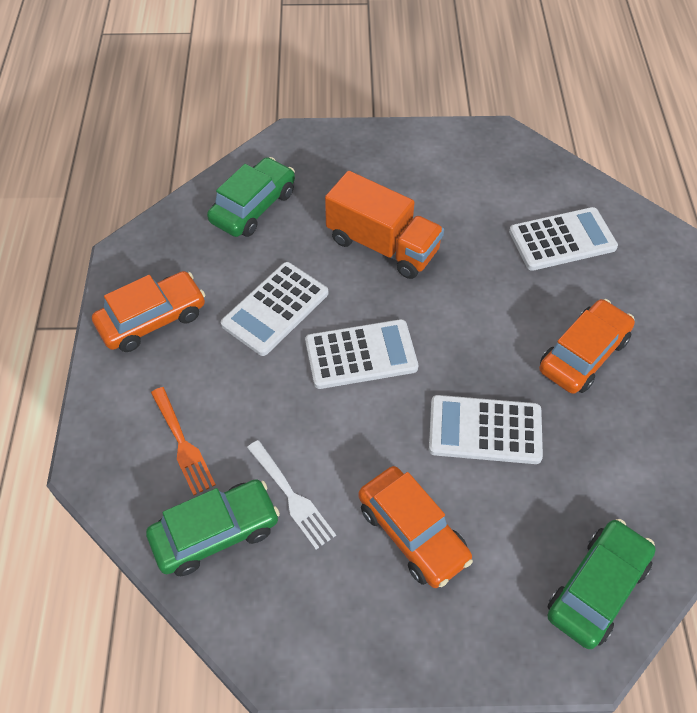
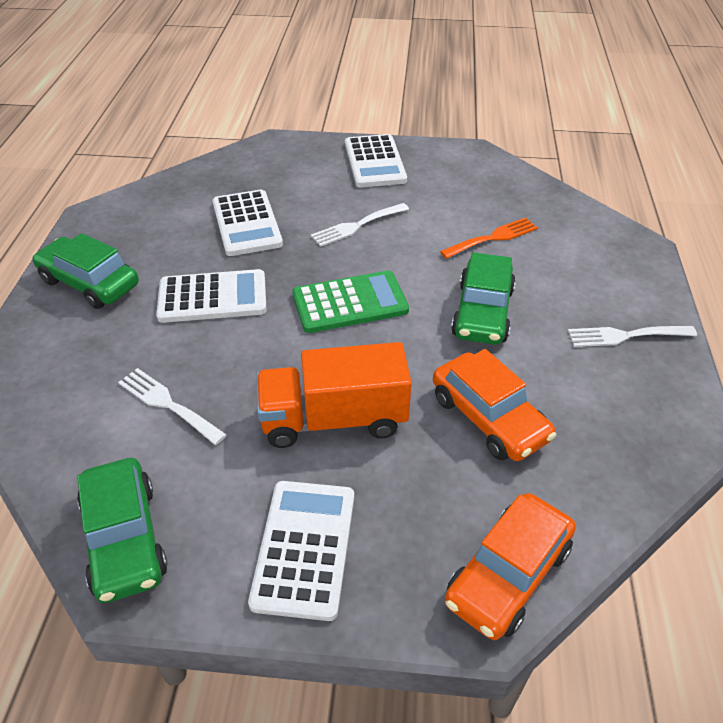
green calculator: none = 0 -> [292,271,409,333] = 1
orange car: [92,271,206,352] [358,466,473,588] [539,299,635,394] = 3 -> [433,349,556,461] [445,493,576,640] = 2
white fork: [247,440,336,549] = 1 -> [118,368,227,445] [311,203,409,247] [568,326,697,347] = 3

